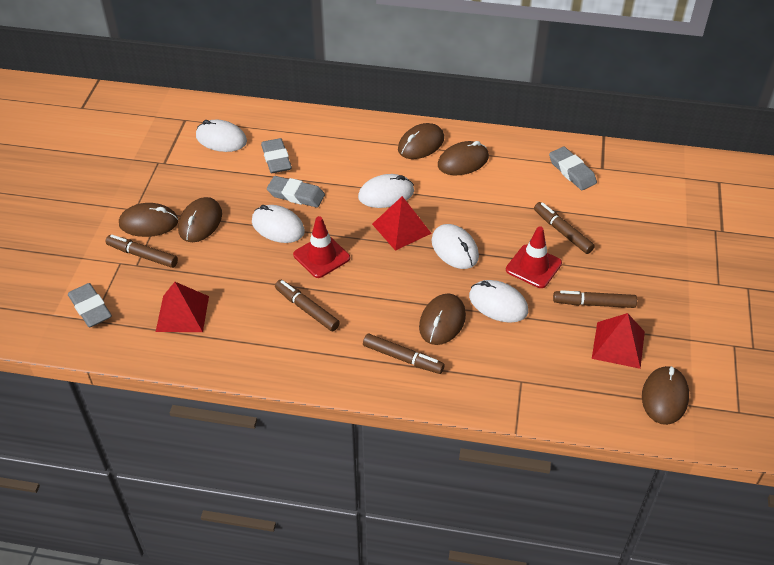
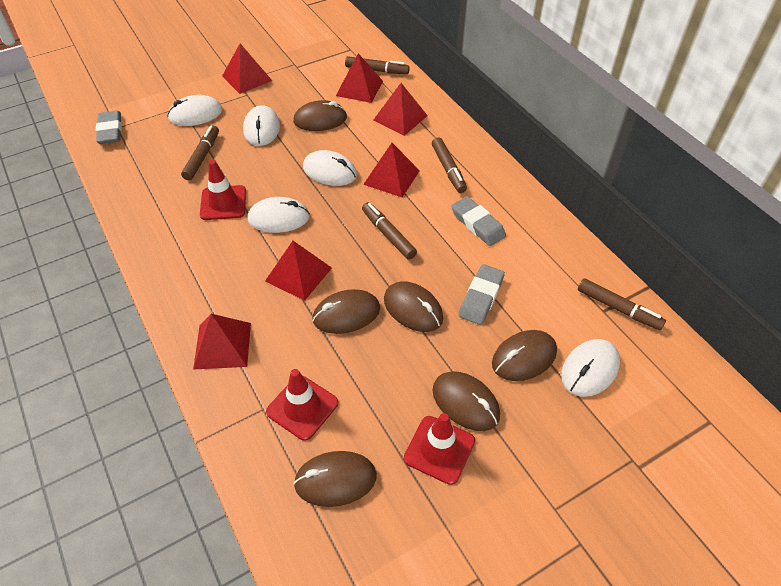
grey eraser: [68,283,112,327] [261,138,292,173] [267,176,325,208] [549,147,597,190] = 4 -> [96,111,122,144] [451,196,506,246] [458,264,505,325] = 3
red pyramid: [156,282,209,332] [372,196,432,251] [592,313,645,369] = 3 -> [193,314,251,370] [222,43,272,94] [265,241,332,301] [336,53,383,103] [363,143,420,197] [373,83,428,136] = 6
red traffic cone: [293,216,350,278] [506,226,562,288] = 2 -> [200,160,246,220] [266,369,338,441] [404,413,475,485] = 3

